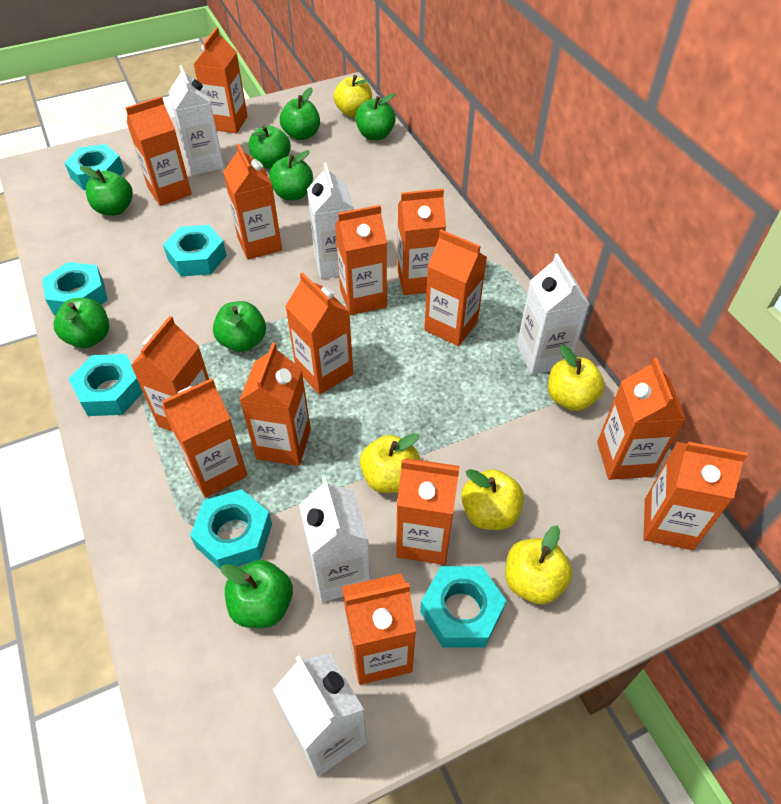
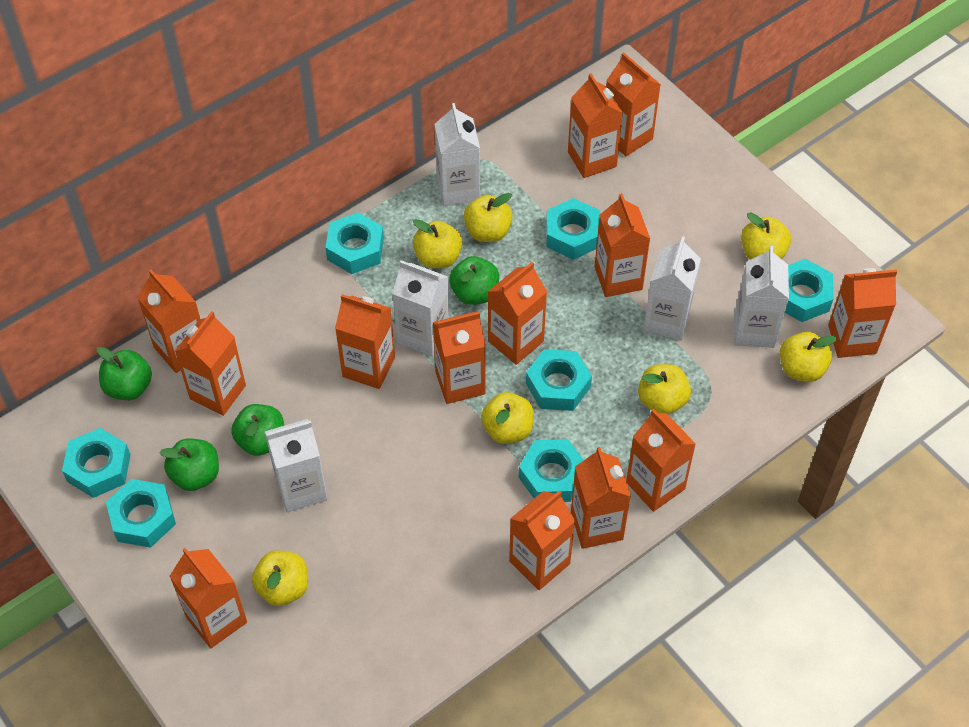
green apple: [54,298,109,348] [80,166,133,216] [213,301,266,352] [221,560,293,628] [248,125,291,169] [269,150,313,200] [280,87,320,140] [355,93,396,140] = 8 -> [97,347,152,400] [159,439,219,491] [231,404,284,456] [449,256,499,305] = 4
orange carton: [125,96,192,206] [131,316,209,432] [162,378,247,498] [193,27,248,133] [223,143,282,260] [240,343,311,466] [285,272,353,395] [335,205,387,315] [342,573,416,685] [396,458,460,565] [397,189,446,295] [424,230,487,346] [597,358,686,480] [643,442,748,550] = 14 -> [137,269,200,373] [169,548,247,648] [175,311,246,416] [335,294,395,389] [433,312,486,404] [488,262,547,365] [509,490,575,590] [568,73,623,178] [571,447,631,549] [595,193,650,297] [606,52,661,156] [626,409,696,512] [828,268,897,358] = 13
turquoise nut: [42,262,108,315] [64,144,124,190] [69,354,143,416] [163,225,227,276] [190,489,272,570] [420,566,506,648] = 6 -> [62,428,131,498] [106,479,176,548] [325,212,384,274] [519,439,584,502] [526,349,592,411] [546,198,600,260] [785,259,833,322] = 7
yellow apple: [333,75,372,117] [360,433,420,493] [461,469,524,530] [505,525,573,605] [548,345,605,411] = 5 -> [252,550,308,606] [413,219,462,268] [463,193,513,242] [481,392,534,444] [638,364,691,414] [741,212,791,260] [780,332,837,382] = 7

